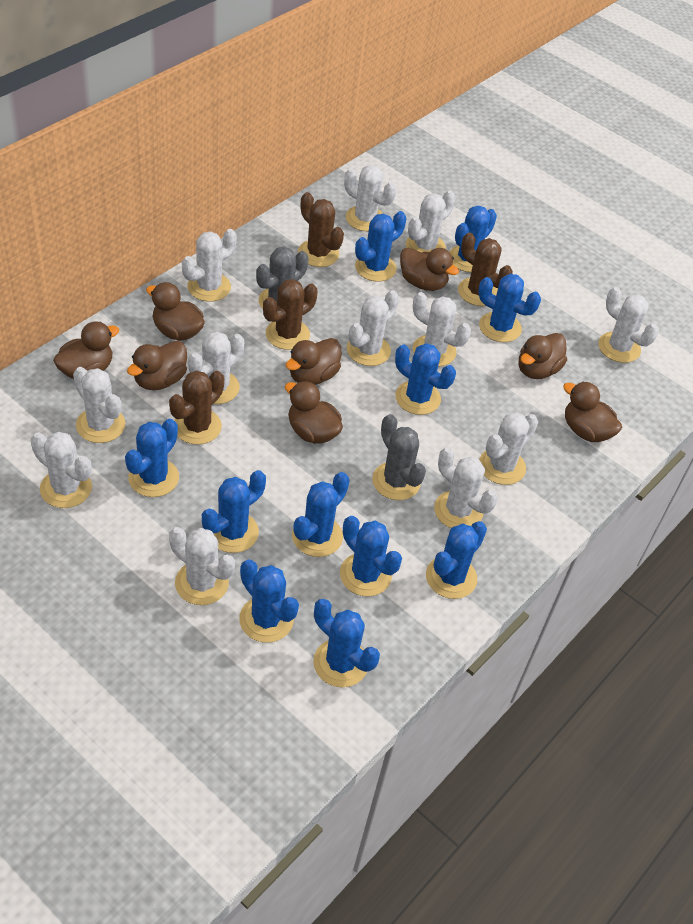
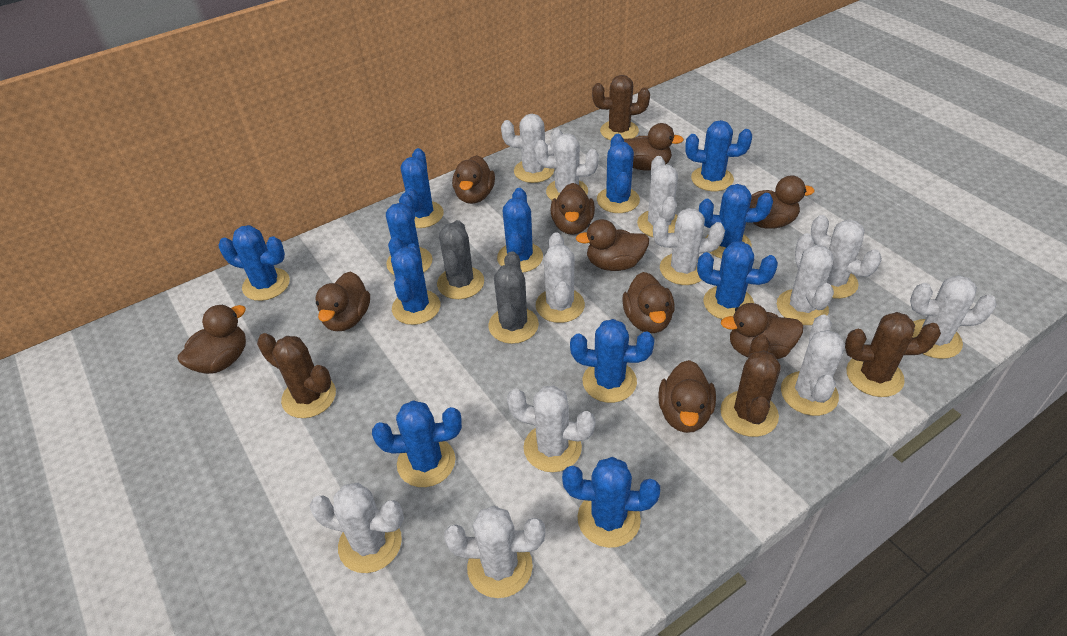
blue cactus: [125,419,179,497] [202,470,266,553] [239,559,299,643] [292,472,350,557] [313,599,380,687] [340,516,402,596] [355,211,406,282] [395,343,456,415] [426,521,487,599] [450,206,497,272] [478,274,541,342] = 11 -> [218,225,290,301] [372,400,462,487] [386,193,432,275] [391,243,440,325] [401,148,444,228] [497,188,543,273] [562,457,660,548] [570,319,654,403] [597,134,640,213] [685,120,752,191] [697,241,778,319] [699,184,773,259] = 12
brown duck: [53,321,119,379] [127,341,187,390] [146,282,205,341] [285,381,343,444] [286,338,341,385] [400,247,459,291] [519,333,567,379] [563,381,622,442] = 8 -> [177,305,246,374] [315,271,370,331] [452,155,495,204] [551,183,595,235] [576,219,649,271] [622,272,675,333] [624,123,684,170] [658,360,716,433] [721,303,803,359] [750,176,815,229] = 10

